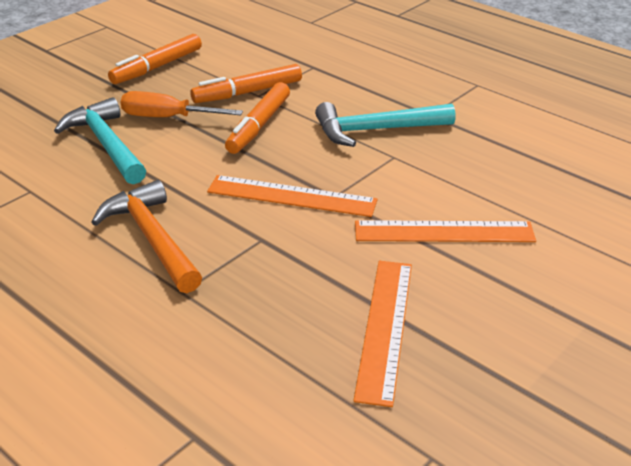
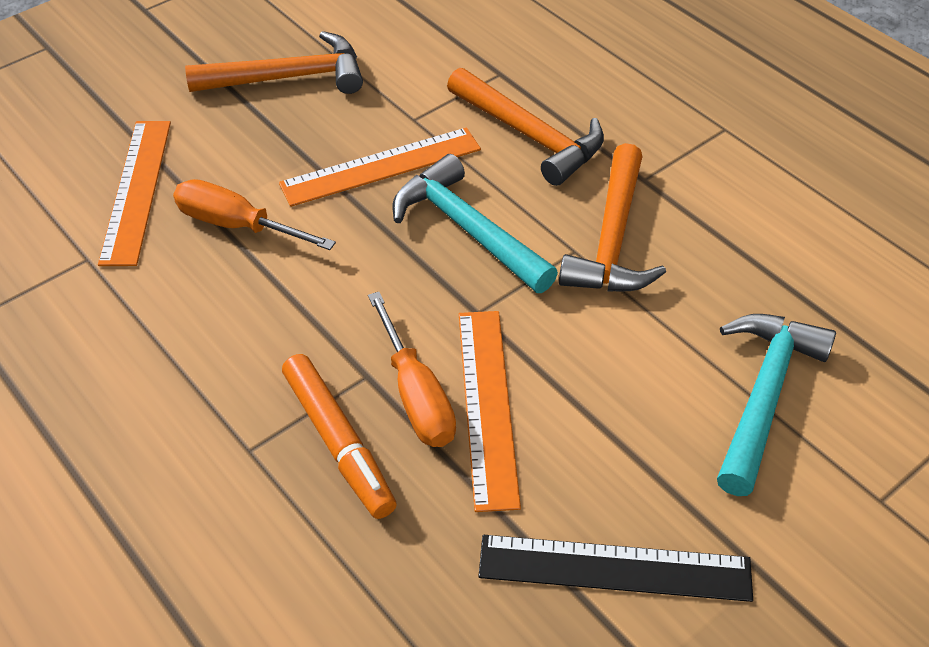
black ruler: none = 0 -> [478,535,753,602] = 1
orange hammer: [91,180,202,293] = 1 -> [185,31,363,94] [447,68,604,186] [559,143,666,291] = 3
orange marker: [108,34,202,84] [190,64,302,103] [225,82,290,154] = 3 -> [282,354,397,519] = 1
orange screwdriver: [121,91,243,117] = 1 -> [173,179,336,250] [368,292,456,447] = 2

